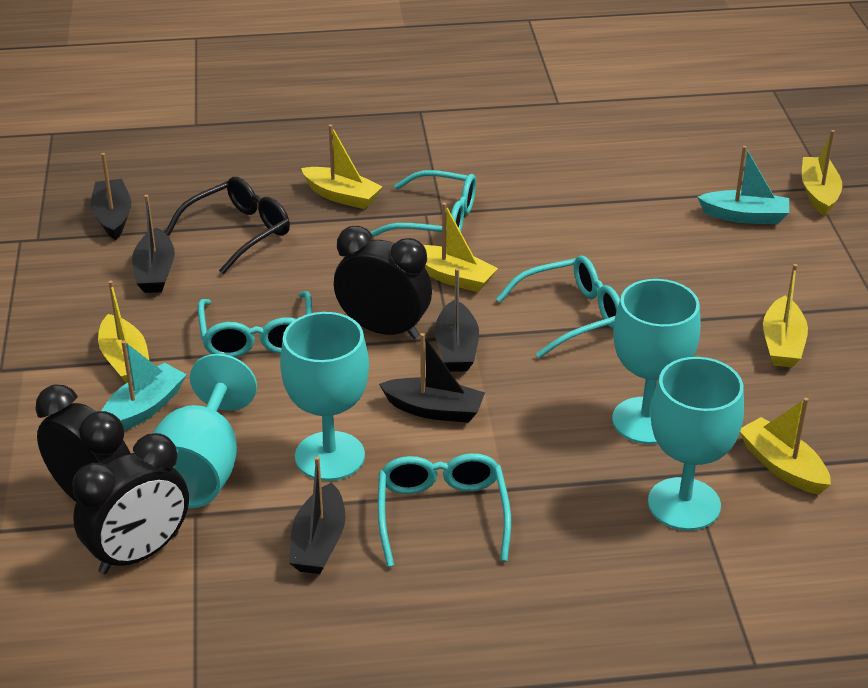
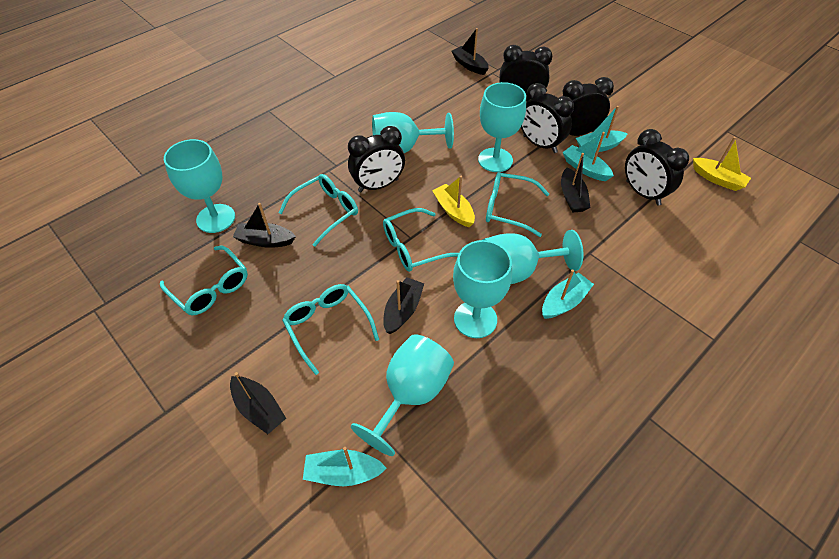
black clock: [35,385,131,502] [72,433,189,574] [334,226,432,339] = 3 -> [348,126,405,192] [499,45,553,101] [521,83,574,153] [562,77,614,136] [625,129,689,206] = 5
black glasses: [165,177,290,274] = 1 -> none = 0
turquoise boat: [102,340,187,431] [698,146,789,224] = 2 -> [303,447,387,486] [542,269,594,319] [563,132,614,181] [576,106,628,152] = 4
turquoise glasses: [198,291,312,357] [370,170,476,237] [378,453,511,567] [496,255,620,358] = 4 -> [160,246,248,315] [279,174,358,247] [282,284,379,375] [383,208,459,272] [486,172,549,237] = 5
turquoise goblet: [153,354,257,508] [280,312,369,481] [612,279,701,444] [648,357,744,531] = 4 -> [164,139,235,233] [351,334,454,456] [372,112,454,153] [453,240,512,338] [478,82,526,172] [483,230,583,284] = 6
yellow boat: [98,281,149,383] [301,124,383,209] [423,203,498,292] [740,398,831,495] [763,264,808,367] [802,130,842,216] = 6 -> [432,176,475,227] [693,137,751,191] = 2

